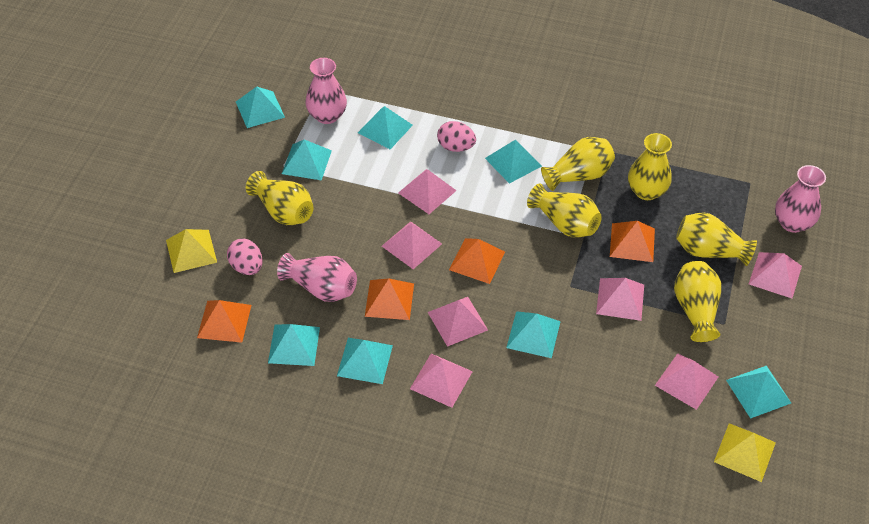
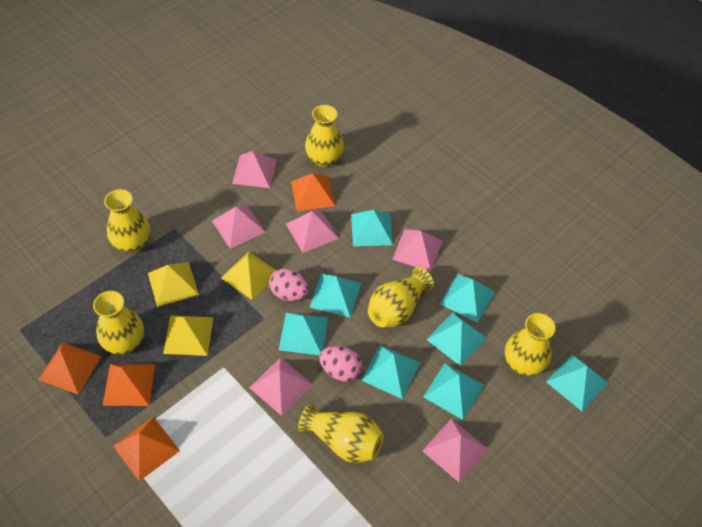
pink pyramid: [382,221,442,269] [398,169,457,214] [410,354,473,408] [428,297,488,347] [596,278,644,321] [655,353,718,410] [749,252,802,298] = 7 -> [212,205,265,249] [232,151,277,188] [249,357,313,416] [286,210,339,253] [392,229,442,272] [422,419,488,483] = 6
pink vase: [277,253,357,302] [306,58,347,124] [775,165,826,233] = 3 -> none = 0
yellow pyramid: [166,229,217,273] [714,423,776,482] = 2 -> [148,262,199,307] [163,315,214,356] [221,252,277,300] = 3

